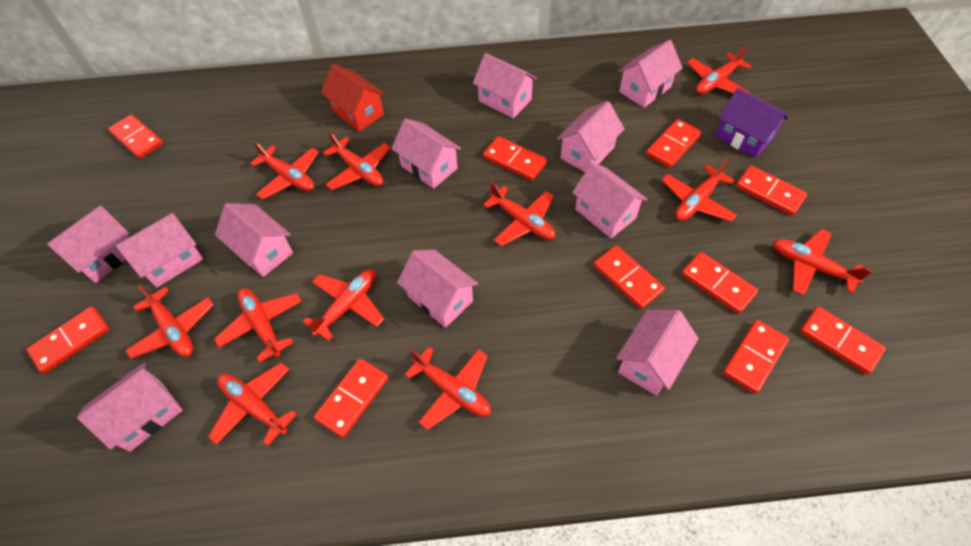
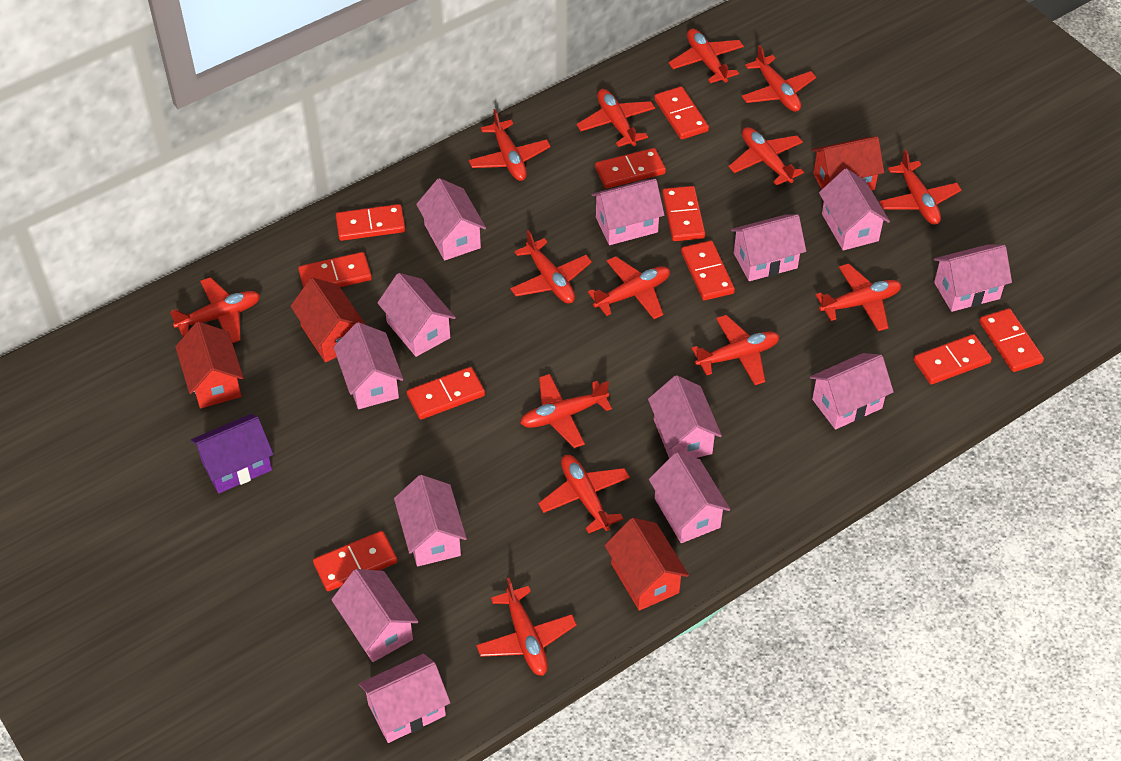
pink house: [47,205,130,283] [77,362,182,452] [116,213,203,288] [215,203,293,277] [391,118,461,189] [397,250,478,328] [473,53,537,118] [557,101,624,172] [572,163,648,238] [616,310,699,396] [618,40,683,108] = 11 -> [331,569,418,662] [334,322,403,409] [359,654,450,743] [377,273,456,357] [394,475,467,566] [416,178,486,260] [591,179,664,245] [648,375,722,458] [649,452,731,543] [731,214,806,281] [810,353,894,430] [819,168,890,250] [934,244,1012,312] = 13
red house: [321,64,385,132] = 1 -> [175,322,244,409] [290,278,366,362] [604,518,689,611] [812,136,884,191] = 4
red plane: [125,284,214,359] [208,363,297,446] [214,288,302,363] [250,141,319,200] [303,269,384,341] [323,131,391,190] [405,347,491,430] [483,182,555,246] [662,159,737,222] [687,46,751,94] [773,229,872,295] = 11 -> [170,277,260,343] [469,109,551,181] [476,577,577,676] [510,230,592,304] [520,374,612,448] [538,455,630,534] [577,89,655,147] [588,256,670,319] [669,29,744,83] [692,315,780,385] [729,127,804,186] [742,45,816,112] [816,263,902,331] [879,150,961,225] = 14

